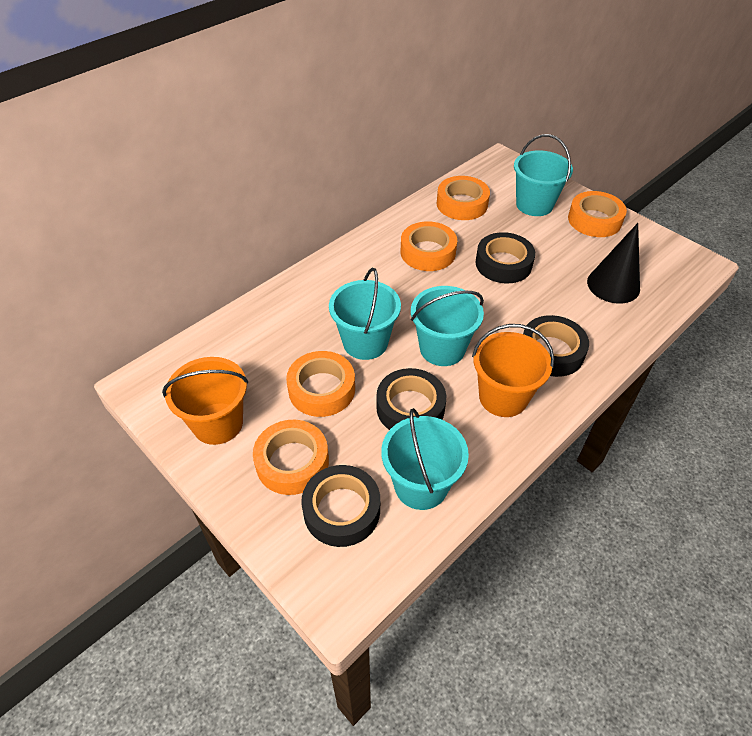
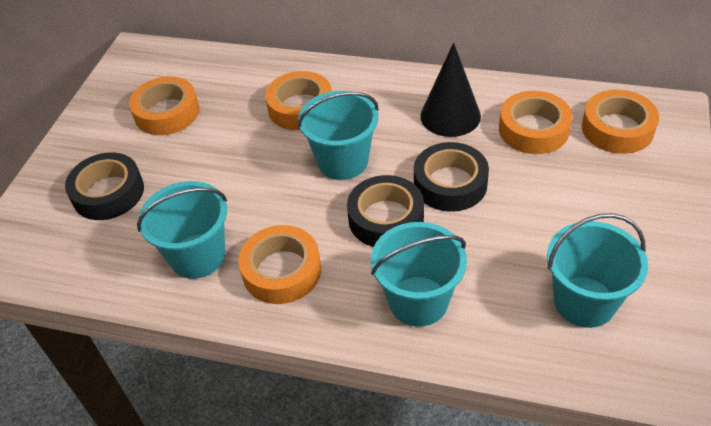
black tape: [301,465,380,547] [376,368,446,430] [476,232,535,283] [523,315,589,377] = 4 -> [65,152,144,220] [347,175,424,247] [414,142,489,212] = 3
orange bucket: [162,357,248,445] [472,324,554,417] = 2 -> none = 0

